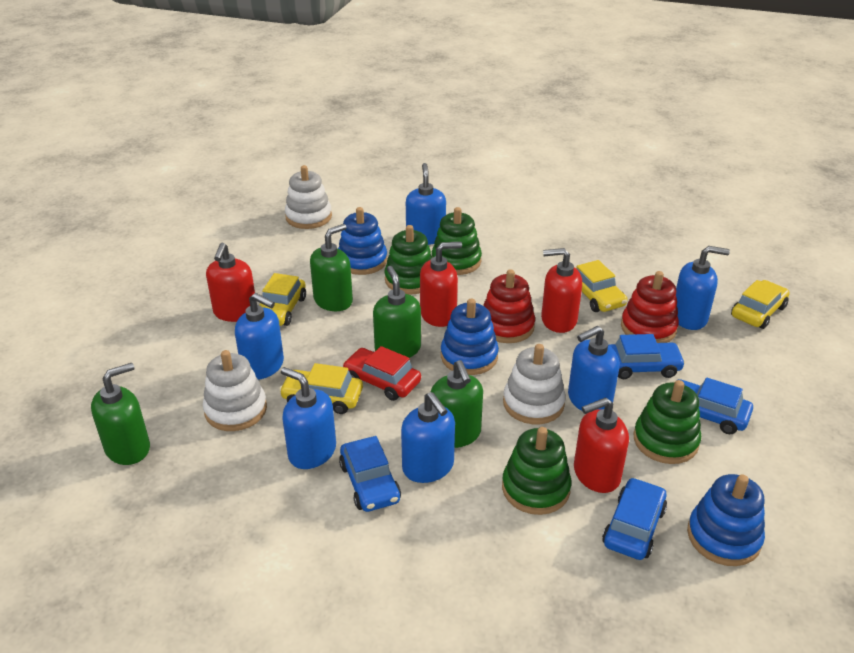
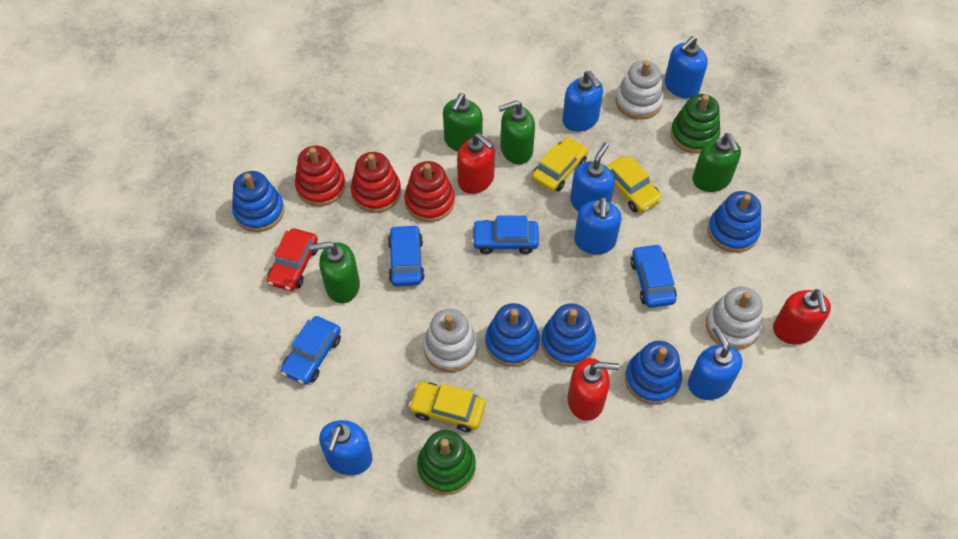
blue stacking toy: [338,207,387,275] [441,299,499,375] [687,474,765,566] = 3 -> [232,171,284,232] [485,303,540,367] [541,303,596,367] [625,341,682,405] [708,191,761,253] = 5
green stacking toy: [385,225,432,295] [432,207,482,275] [502,427,571,515] [634,380,701,464] = 4 -> [417,430,476,495] [671,94,720,154] = 2
red soap dispenser: [206,243,255,322] [420,242,462,327] [541,248,582,333] [574,397,629,493] = 4 -> [457,133,495,194] [568,358,619,421] [773,289,831,344] = 3
red stacking toy: [483,269,535,343] [621,271,679,343] = 2 -> [295,145,346,206] [351,152,401,213] [404,161,455,222] = 3
yellow car: [260,273,306,326] [279,363,363,414] [576,260,627,312] [731,280,790,329] = 4 -> [409,382,486,432] [532,137,588,192] [606,157,662,213] = 3

